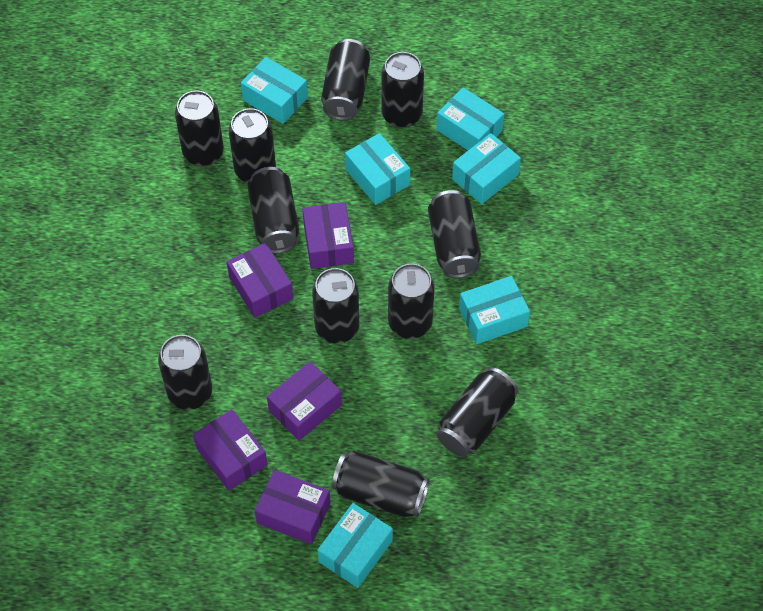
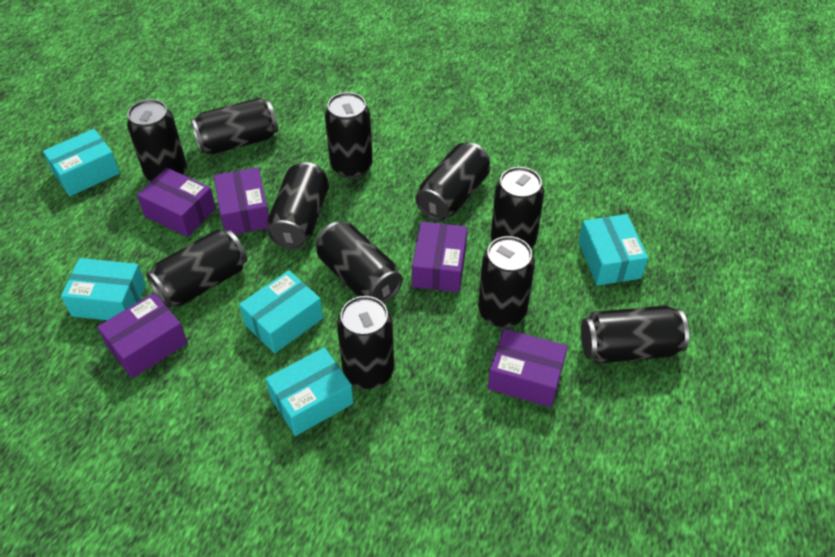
turquoise box: [241,57,308,124] [317,503,393,588] [345,133,410,205] [437,87,504,150] [452,133,521,204] [459,276,530,344] = 6 -> [43,129,120,196] [61,258,146,320] [239,270,323,354] [266,347,354,436] [578,214,648,286] = 5

